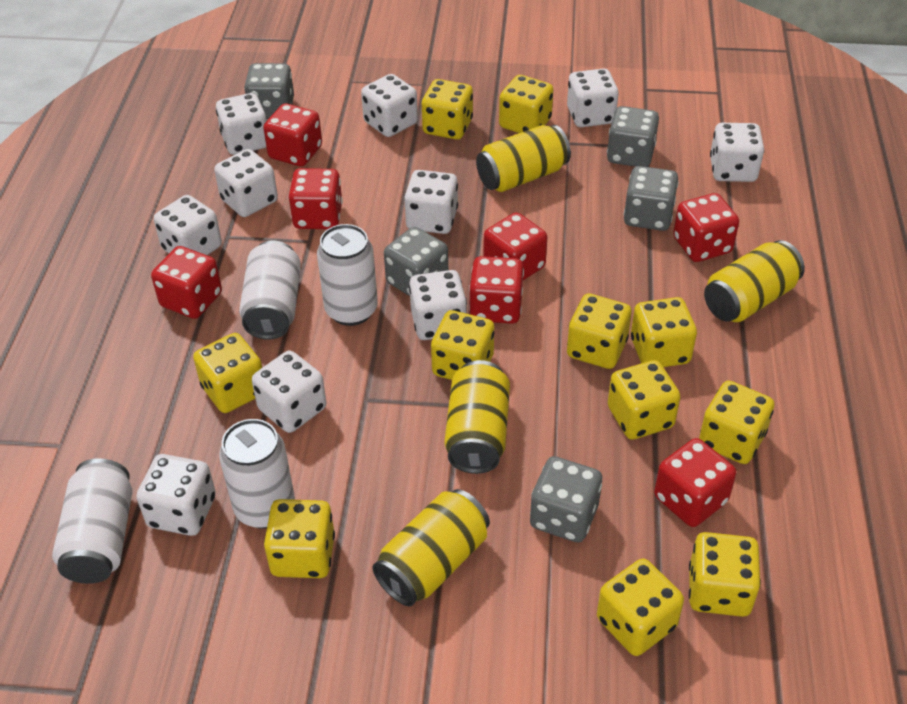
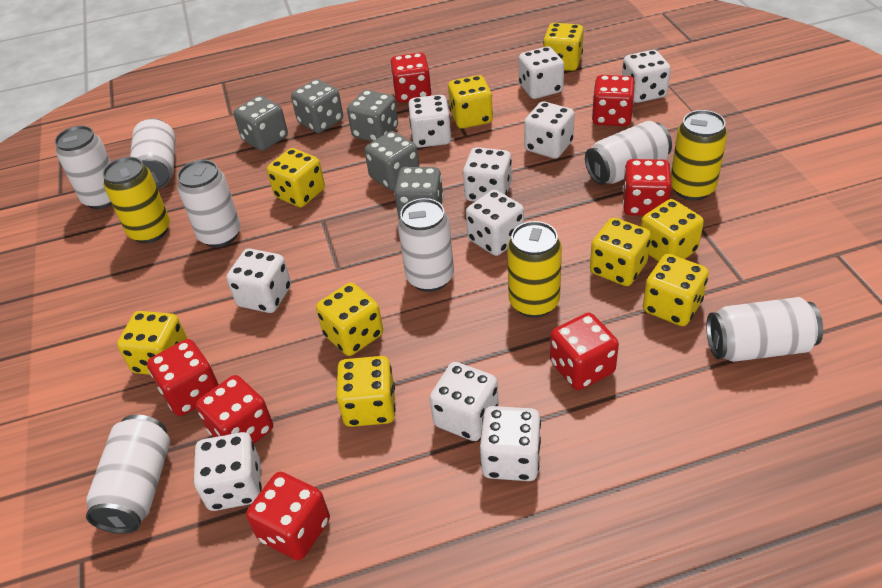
white can: [52,458,132,584] [219,419,295,529] [239,240,301,340] [317,224,378,326] = 4 -> [55,126,112,209] [86,415,170,534] [130,119,175,189] [177,160,241,248] [398,198,454,292] [585,121,672,185] [706,297,823,362] = 7
yellow can: [372,489,490,606] [445,360,510,474] [476,125,571,192] [704,240,805,322] = 4 -> [103,157,170,243] [507,221,562,318] [671,110,727,201] = 3
yellow dice: [193,333,262,413] [264,499,335,578] [422,79,473,140] [431,310,494,380] [499,75,553,133] [567,293,632,369] [597,558,684,656] [608,360,680,440] [631,297,697,367] [689,532,761,617] [699,381,775,464] = 11 -> [117,311,188,375] [267,148,325,207] [316,282,383,356] [336,356,396,427] [448,75,493,129] [543,23,584,71] [590,218,651,286] [641,199,704,262] [643,254,709,326] = 9

